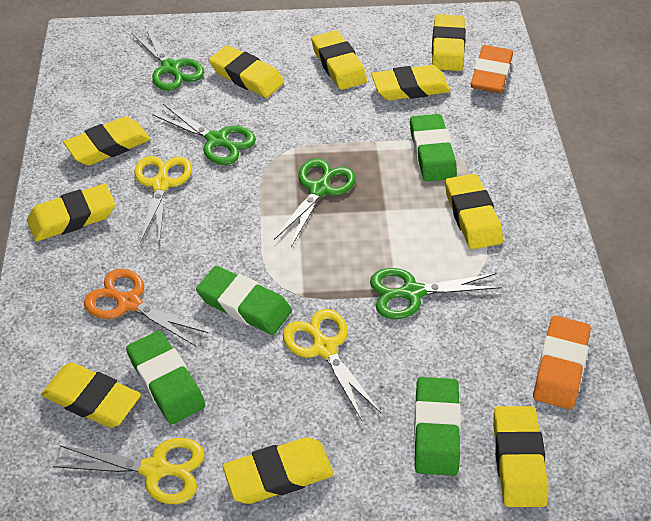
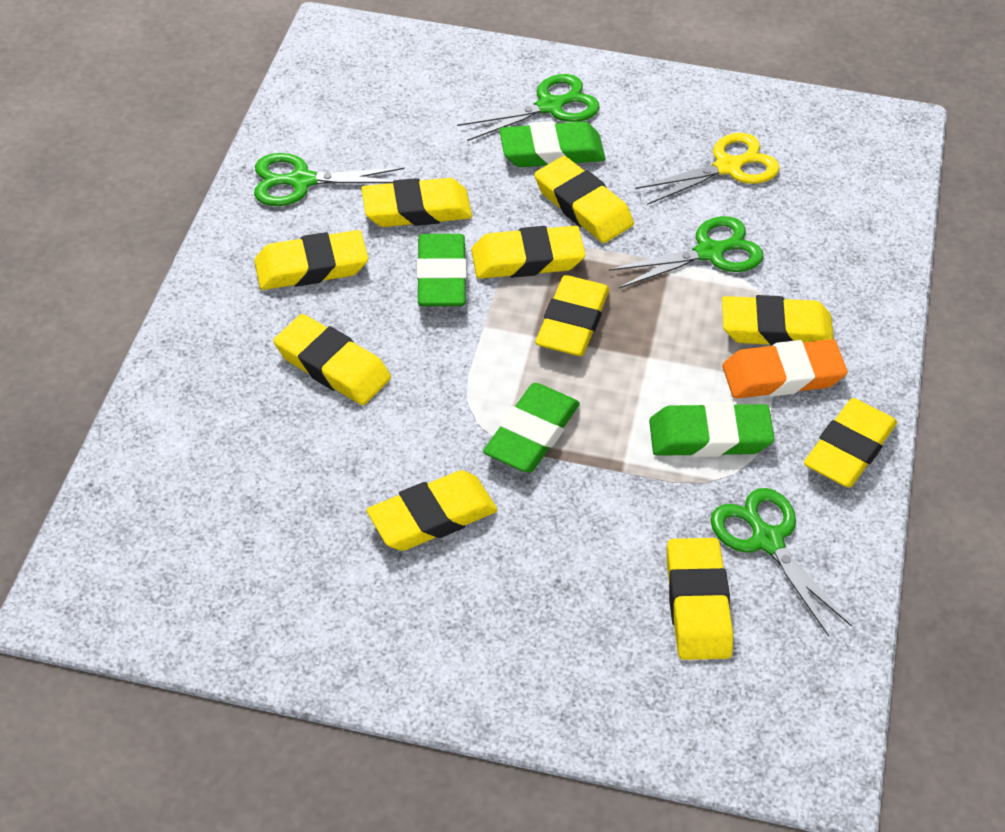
orange eraser: [471,45,513,93] [533,316,591,409] = 2 -> [723,339,847,399] = 1
orange scissors: [84,269,208,346] = 1 -> none = 0
yellow scissors: [53,438,205,504] [134,156,192,244] [283,309,381,420] = 3 -> [635,133,780,205] = 1

